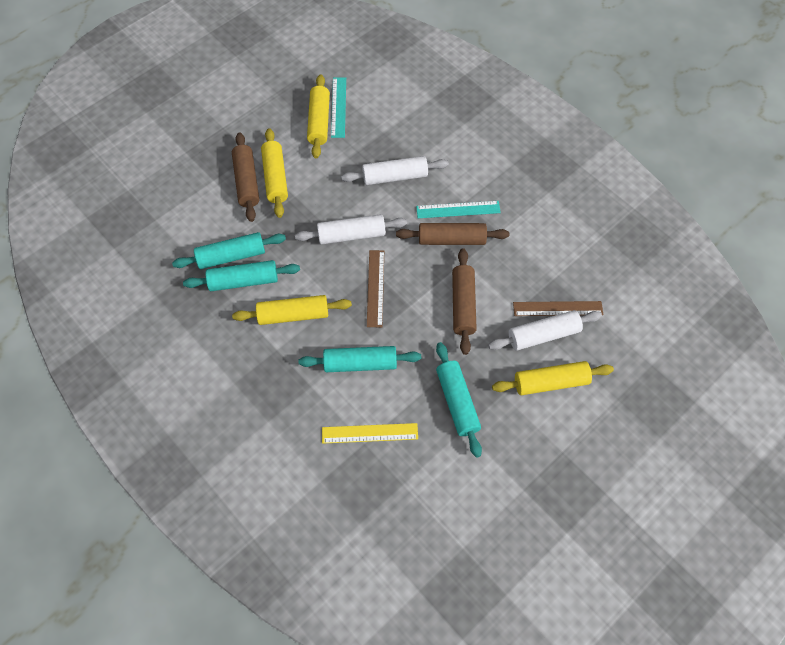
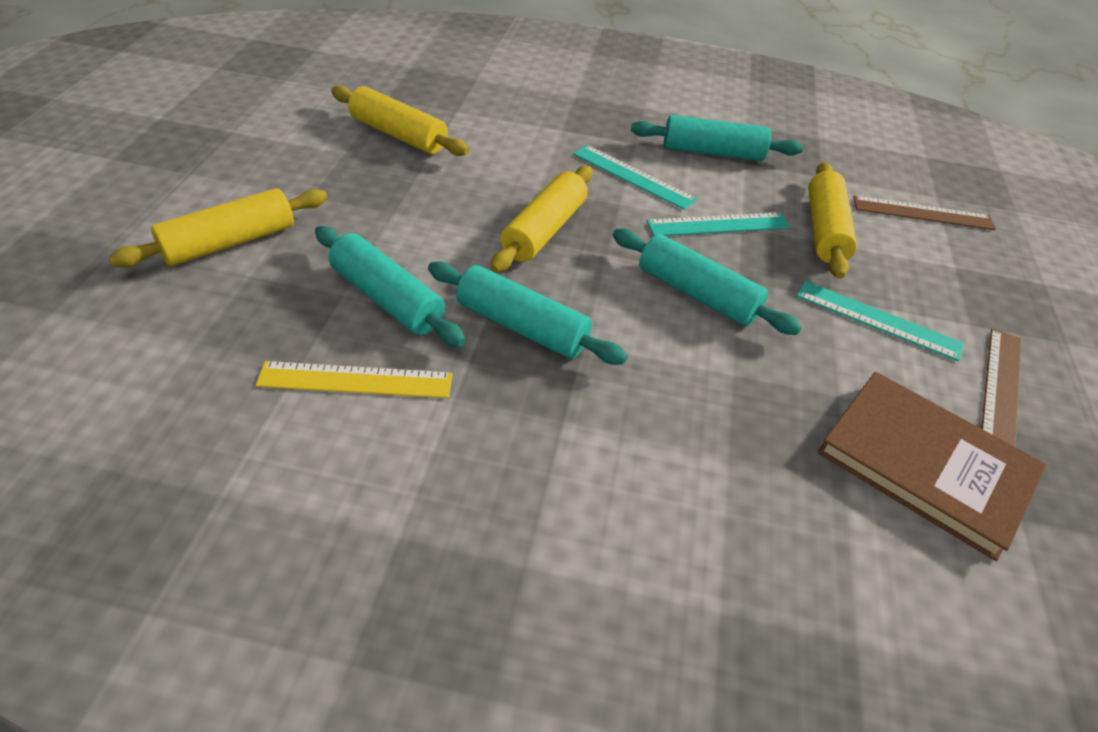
brown book: none = 0 -> [817,372,1046,561] = 1
brown rolling pin: [232,132,259,222] [396,223,509,245] [452,248,477,355] = 3 -> none = 0
turquoise ruler: [331,77,346,138] [416,201,501,218] = 2 -> [573,145,697,210] [647,212,790,236] [797,281,964,361] = 3
white rolling pin: [295,214,407,244] [341,156,449,185] [488,310,602,350] = 3 -> none = 0

